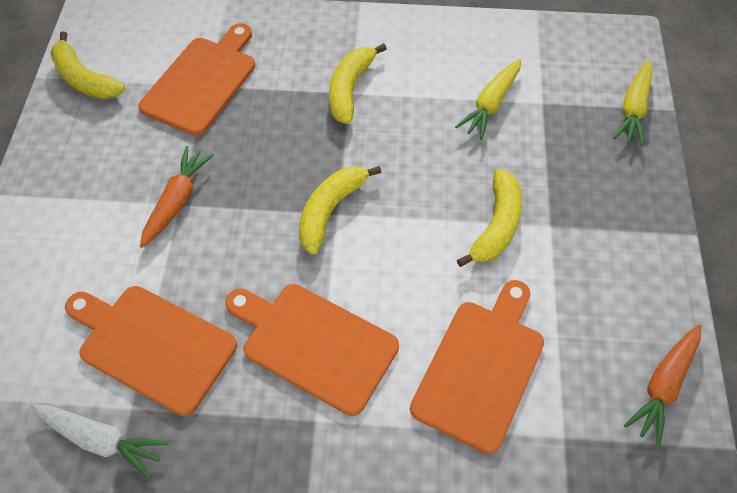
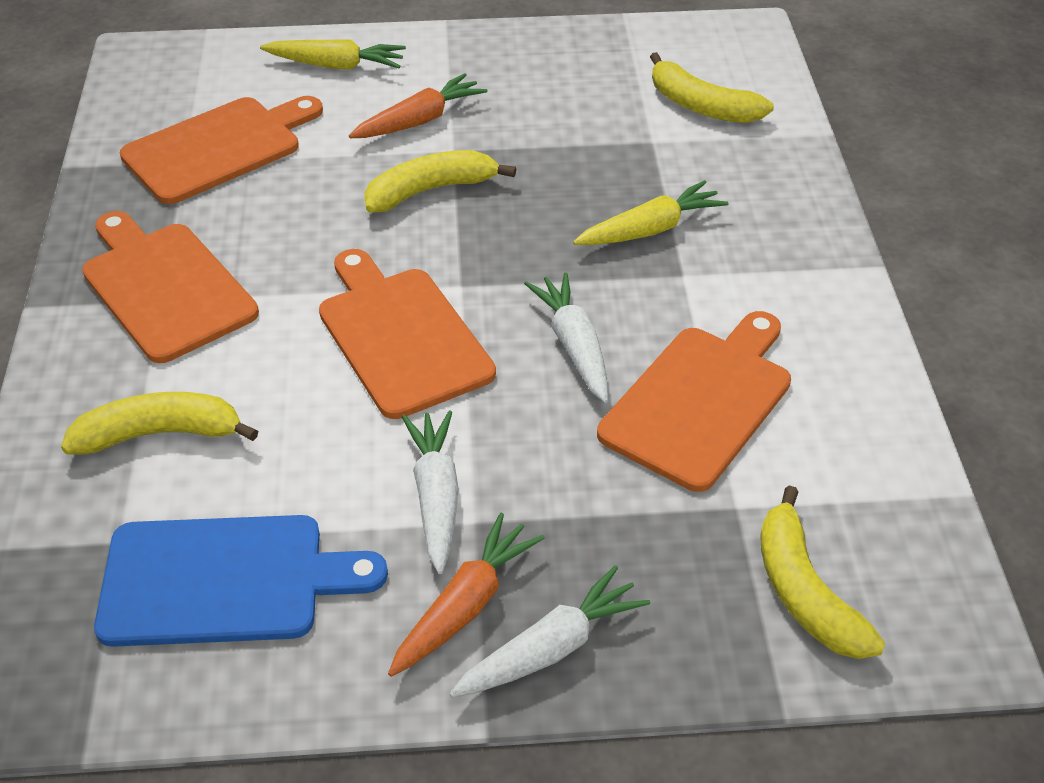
blue cutting board: none = 0 -> [94,515,388,647] = 1
white carrot: [31,405,168,479] = 1 -> [402,410,459,574] [449,565,650,698] [524,273,608,403] = 3

